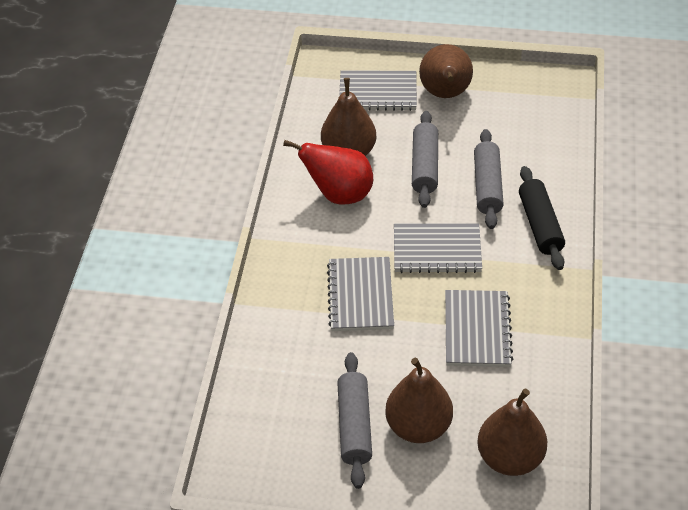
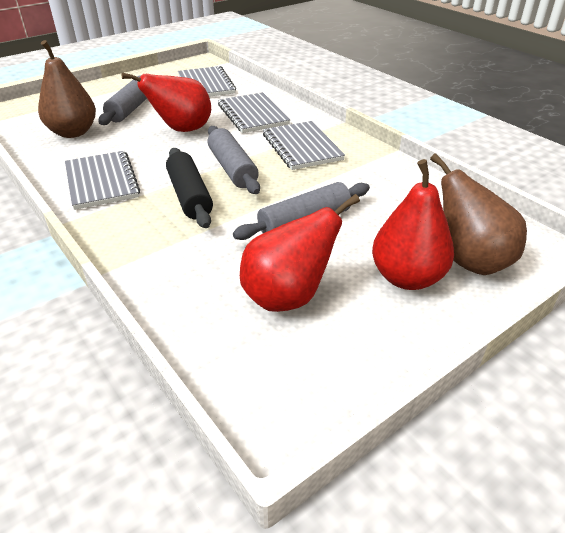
brown pear: [321,78,377,156] [385,358,453,443] [419,44,473,98] [477,389,547,476] = 4 -> [38,40,96,138] [430,153,527,275] = 2
red pear: [283,140,373,204] = 1 -> [122,73,211,132] [240,194,360,312] [372,159,454,290] = 3

